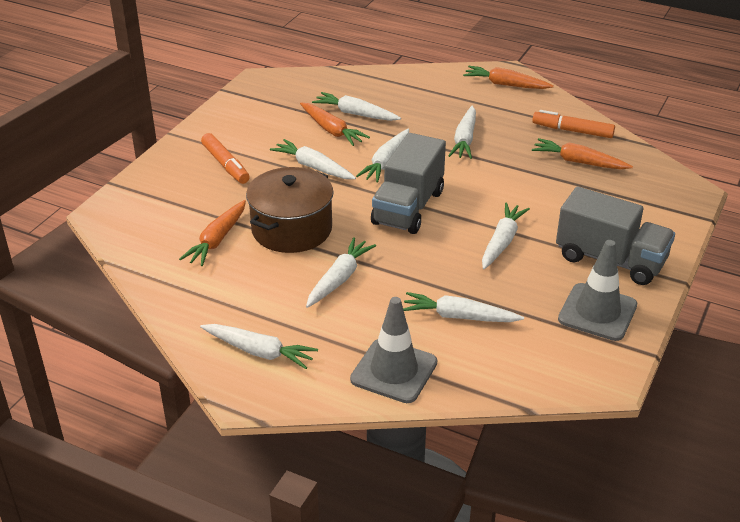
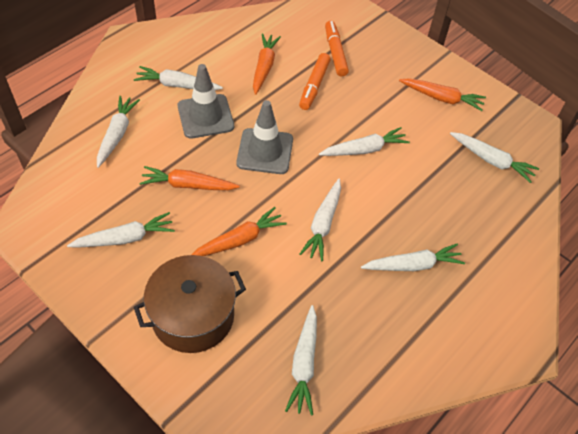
grey truck: [371,133,446,234] [556,186,675,285] = 2 -> none = 0

